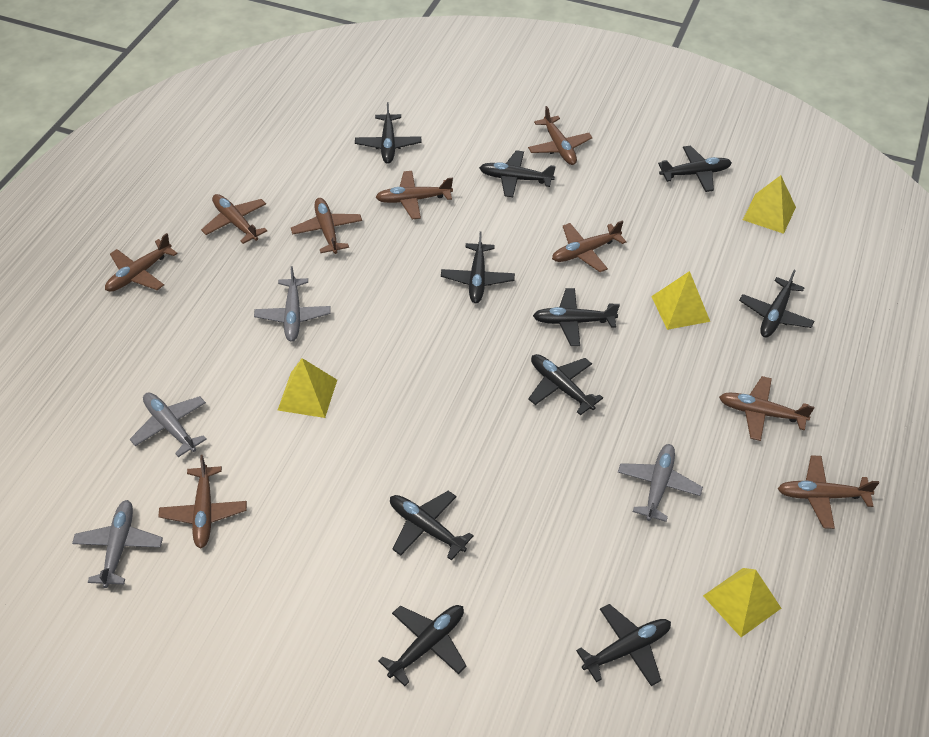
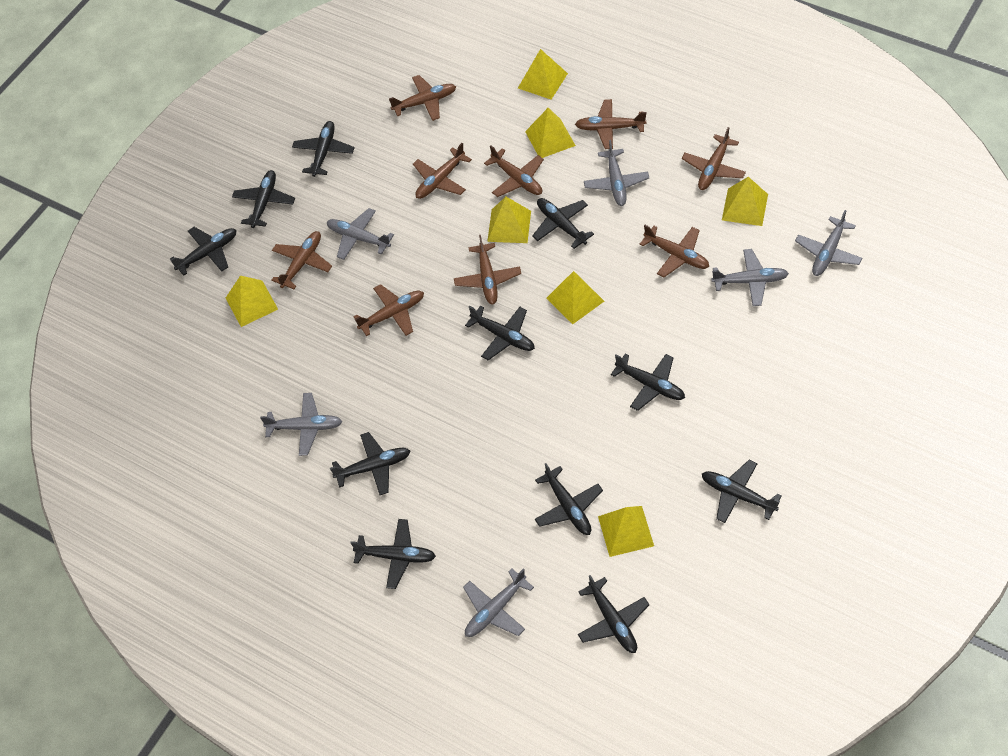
black plane: [355,102,421,164] [378,605,466,686] [390,491,474,561] [441,231,515,303] [479,150,556,197] [528,354,603,415] [533,288,620,346] [576,604,671,686] [658,146,732,192] [739,270,815,337] = 10 -> [170,227,236,276] [232,170,295,228] [292,121,355,177] [330,432,410,495] [351,519,436,589] [465,306,535,360] [532,198,594,249] [535,463,603,535] [578,575,650,653] [611,353,685,411] [702,460,782,523] = 11
grey plane: [72,500,163,588] [130,392,207,457] [254,266,331,342] [618,444,703,522] = 4 -> [260,393,342,456] [327,208,394,260] [463,568,534,637] [584,140,649,206] [711,249,789,306] [795,210,863,276] = 6
yellow pyramid: [278,358,337,418] [651,271,710,330] [703,568,781,637] [743,175,796,234] = 4 -> [226,276,278,327] [487,197,531,243] [518,49,568,100] [525,108,576,158] [546,271,604,324] [598,506,654,557] [722,177,768,226] = 7

